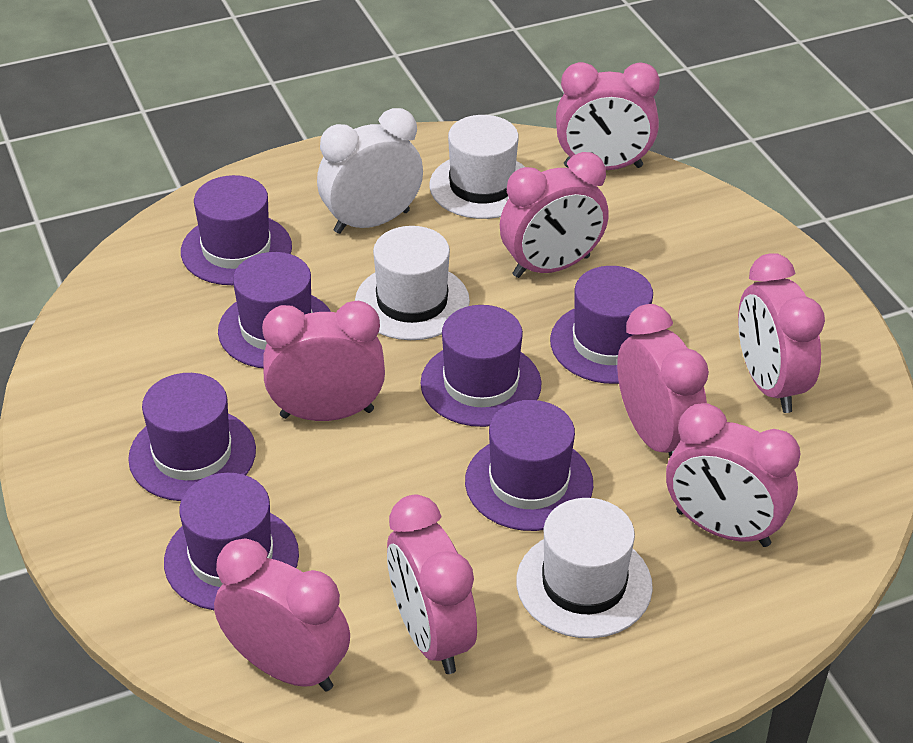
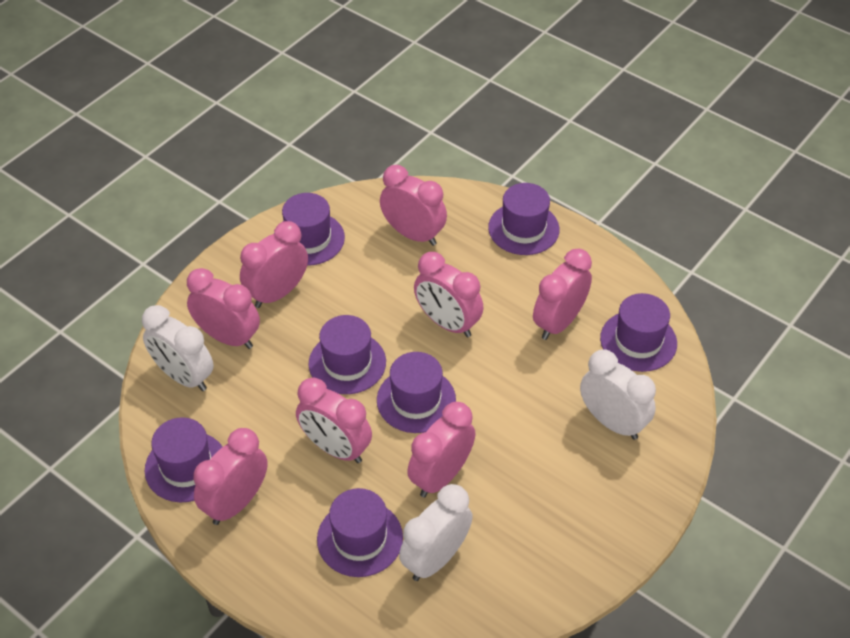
white clock: [317,108,423,234] = 1 -> [142,305,214,391] [399,484,473,581] [580,350,656,440] = 3
white hat: [355,226,470,340] [429,115,525,219] [516,498,653,638] = 3 -> none = 0

